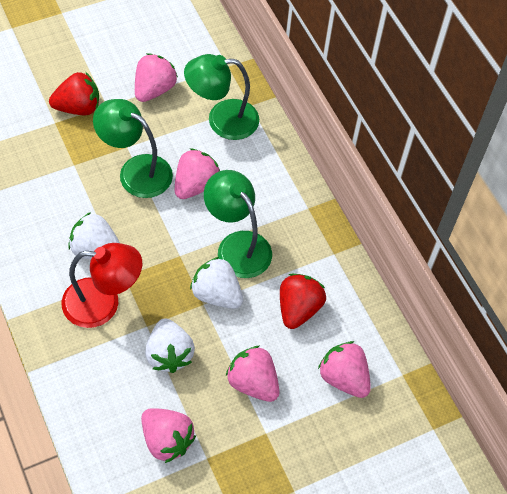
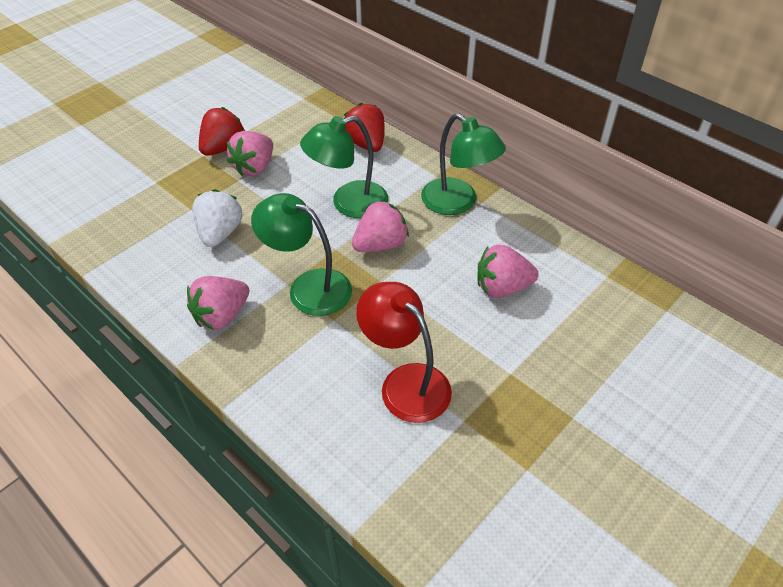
pink strawberry: [135,53,178,102] [141,408,196,463] [175,148,220,199] [226,346,280,402] [318,341,371,398] = 5 -> [187,276,249,330] [227,131,273,176] [352,200,409,252] [478,245,539,298] = 4
white strawberry: [68,212,120,259] [145,319,195,373] [190,257,243,309] = 3 -> [192,189,243,247] = 1

